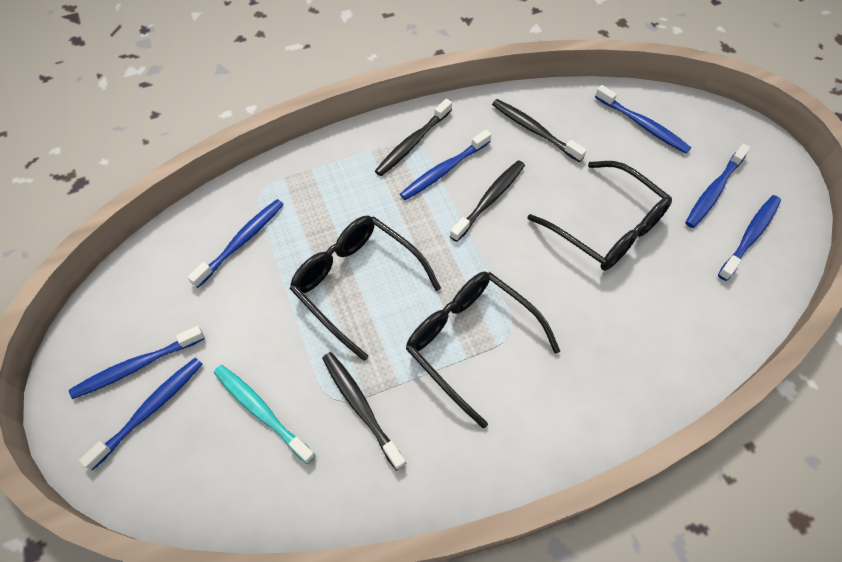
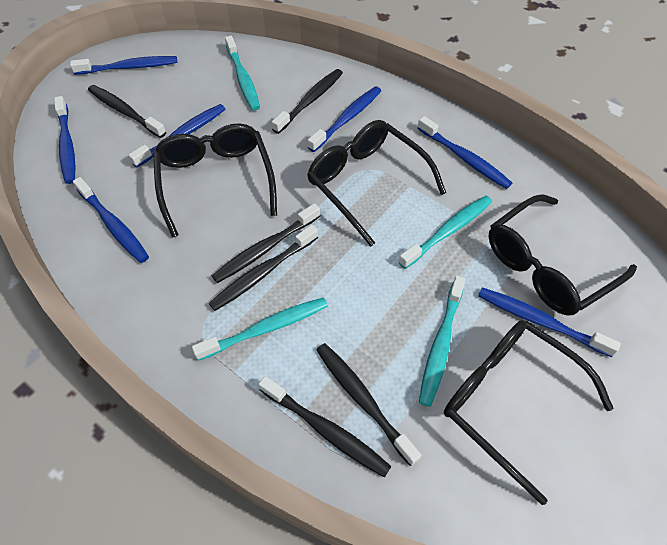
black glasses: [290,215,441,361] [406,271,560,428] [527,161,672,271] = 3 -> [153,123,277,238] [307,120,446,247] [444,320,614,505] [488,194,637,316] = 4
black toothbrush: [322,352,406,471] [375,99,452,176] [450,160,525,242] [492,99,587,162] = 4 -> [88,85,166,138] [209,225,318,311] [212,203,320,283] [258,376,391,478] [272,69,343,134] [316,343,421,466] = 6
turquoise toothbrush: [214,365,316,464] = 1 -> [192,297,328,361] [225,36,260,110] [399,196,492,269] [419,276,465,407] = 4

